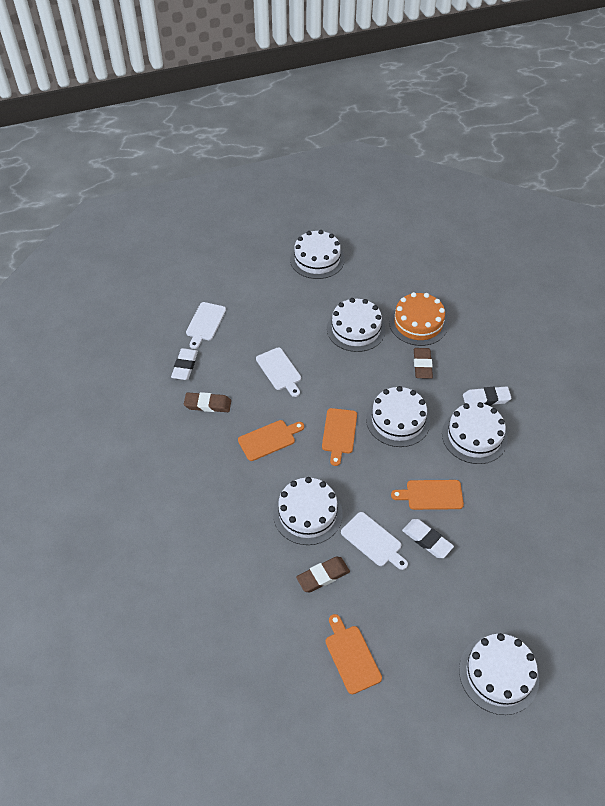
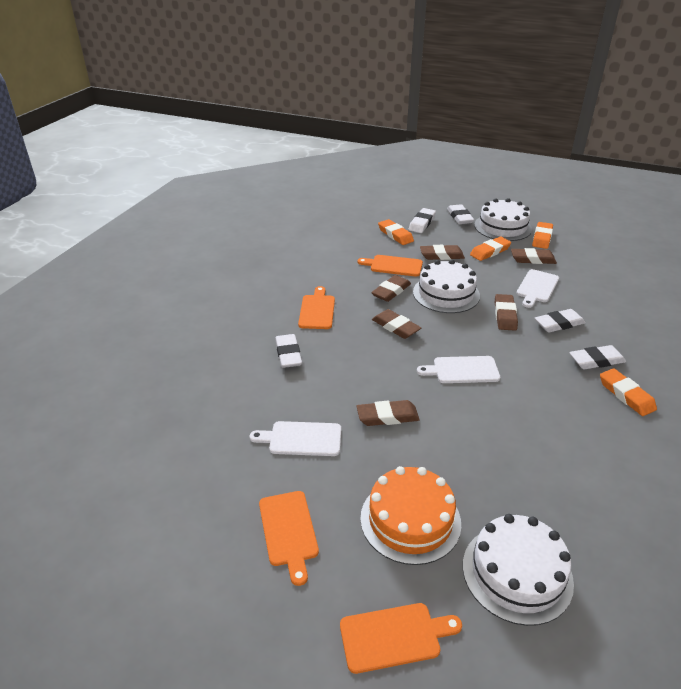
brown eraser: [184,392,231,412] [296,556,350,592] [414,348,433,379] = 3 -> [356,400,420,426] [371,275,411,302] [372,309,421,339] [420,245,465,260] [495,294,518,331] [511,248,557,264] = 6
orange eraser: none = 0 -> [378,219,414,245] [470,237,511,261] [532,222,553,249] [600,368,657,416] = 4
white cake: [273,477,343,545] [290,230,345,279] [327,298,386,352] [366,386,430,447] [442,402,508,464] [459,633,539,715] = 6 -> [413,260,480,313] [463,514,574,626] [474,198,532,241] = 3
white eraser: [171,348,198,380] [402,519,454,558] [463,386,512,406] = 3 -> [275,334,302,368] [409,208,436,233] [447,204,474,224] [535,309,586,332] [569,345,626,369] = 5

